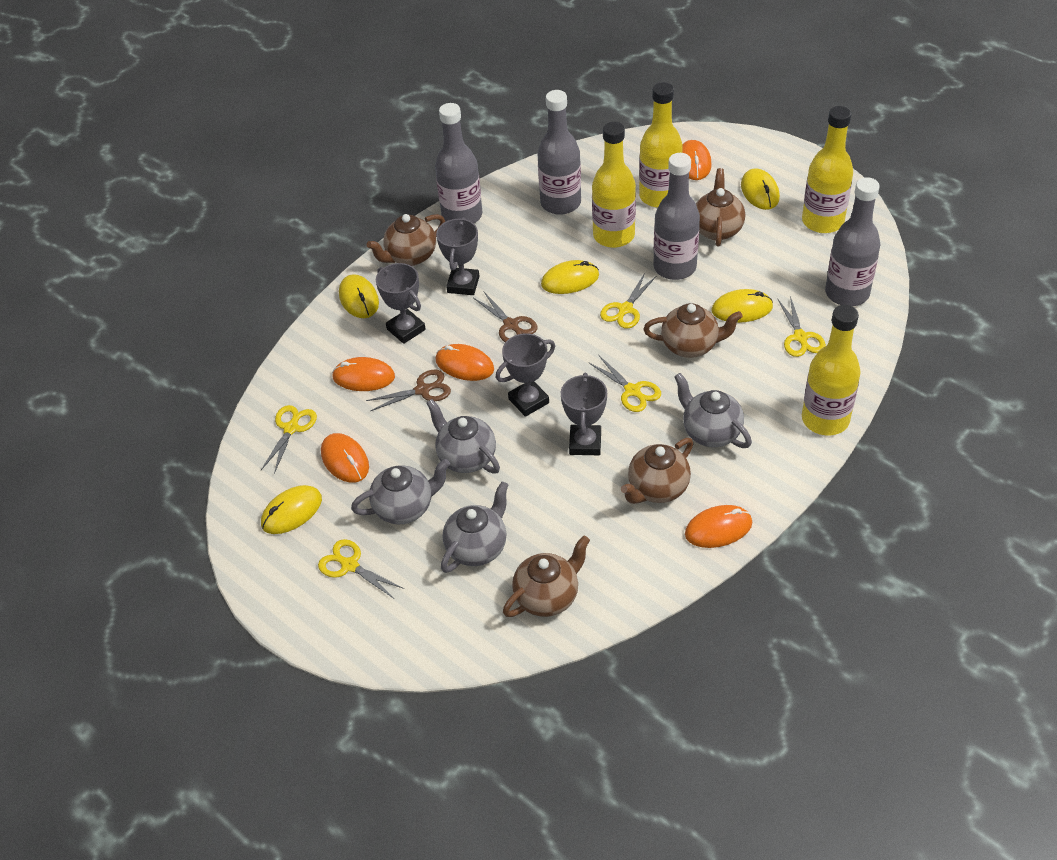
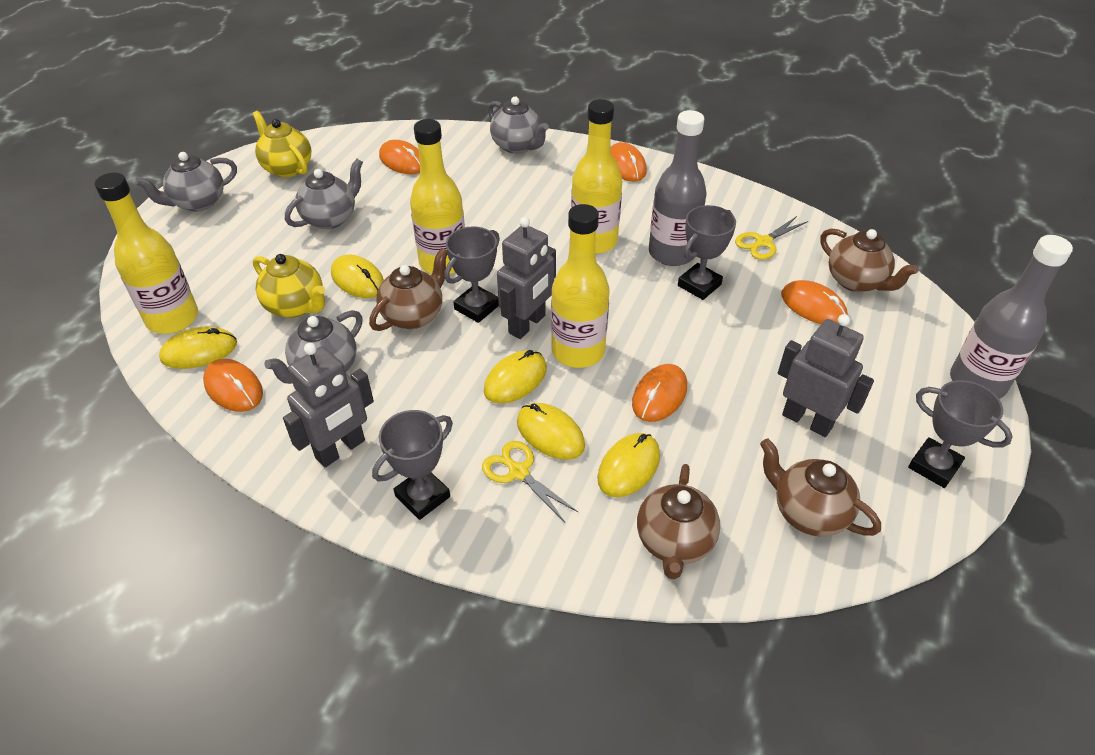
brown scissors: [366,370,451,411] [474,291,538,342] = 2 -> none = 0
brown teapot: [367,214,445,266] [503,536,590,617] [621,438,693,504] [643,303,743,358] [696,168,745,246] = 5 -> [369,247,447,331] [637,464,720,579] [760,439,881,537] [820,229,919,292] = 4
grey bottle: [435,103,482,223] [538,90,581,215] [654,153,700,280] [825,177,880,306] = 4 -> [649,110,707,266] [950,235,1073,399] = 2
grey robot: none = 0 -> [283,343,374,467] [497,217,556,339] [778,314,874,437] = 3
yellow scissors: [261,405,317,474] [318,539,404,599] [588,356,661,412] [600,273,656,329] [777,296,826,357] = 5 -> [482,441,579,522] [735,216,808,260] = 2
yellow teapot: none = 0 -> [252,111,311,177] [253,254,325,318] = 2

